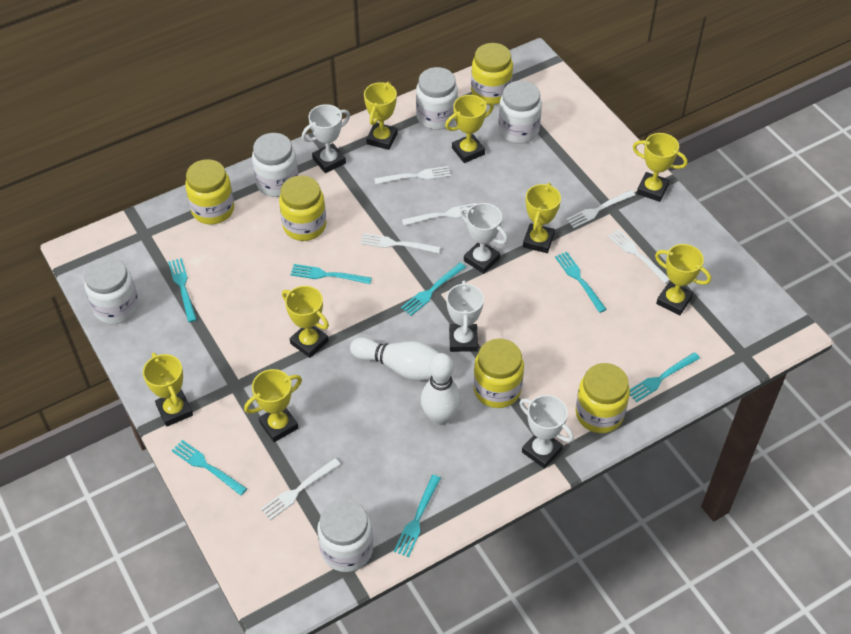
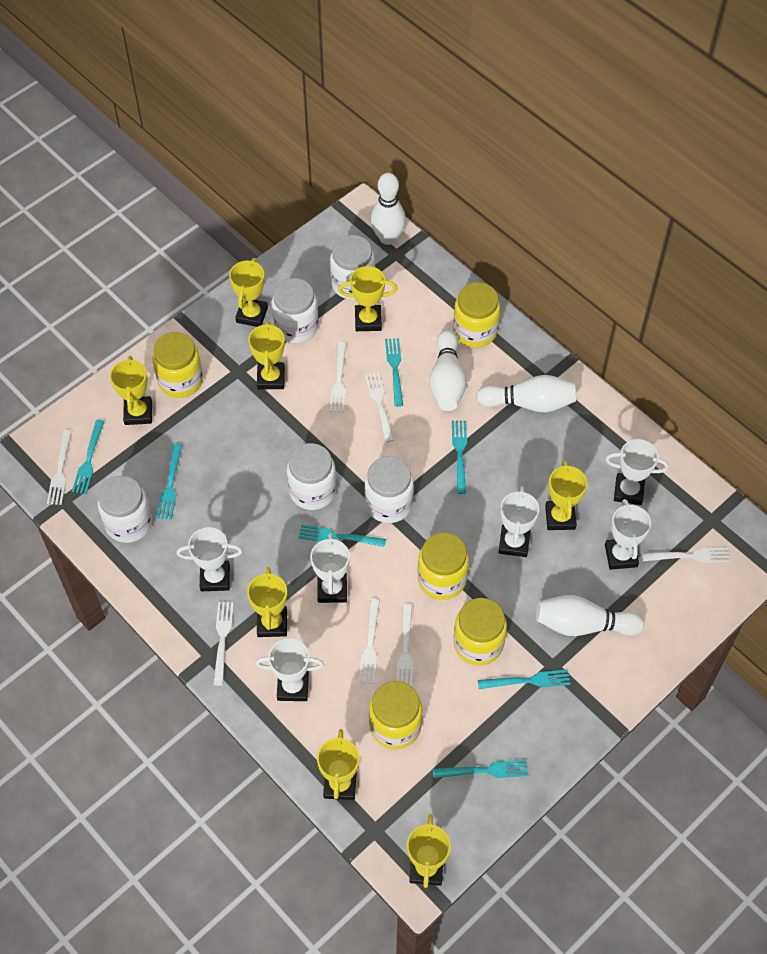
white bowling pin: [350,337,439,381] [421,353,461,425] = 2 -> [370,173,406,245] [429,330,467,411] [476,375,576,412] [536,595,644,636] = 4
white fork: [261,458,341,520] [360,233,440,253] [374,166,451,184] [402,203,476,226] [566,190,635,228] [608,229,670,284] = 6 -> [47,430,72,505] [213,602,234,686] [330,342,346,412] [358,599,380,684] [365,372,394,442] [396,604,413,687] [642,548,730,563] = 7
white trophy: [302,104,350,173] [446,280,484,352] [460,203,508,274] [520,395,574,469] = 4 -> [176,527,243,591] [255,638,324,701] [310,533,350,603] [499,486,539,557] [605,439,669,505] [605,499,651,570] = 6

